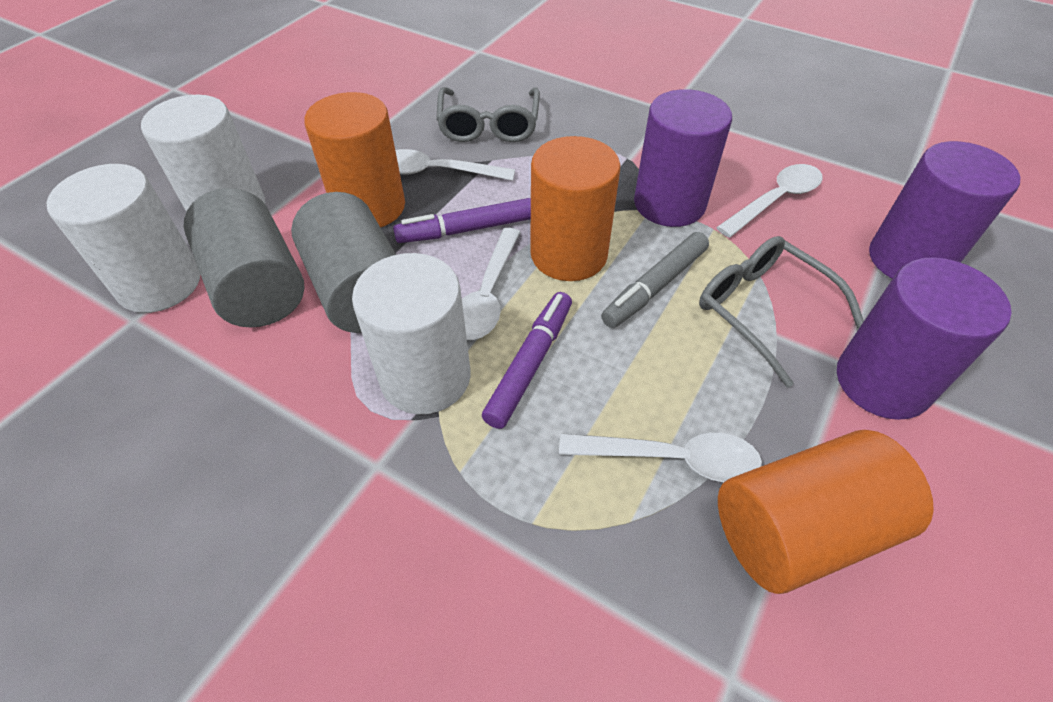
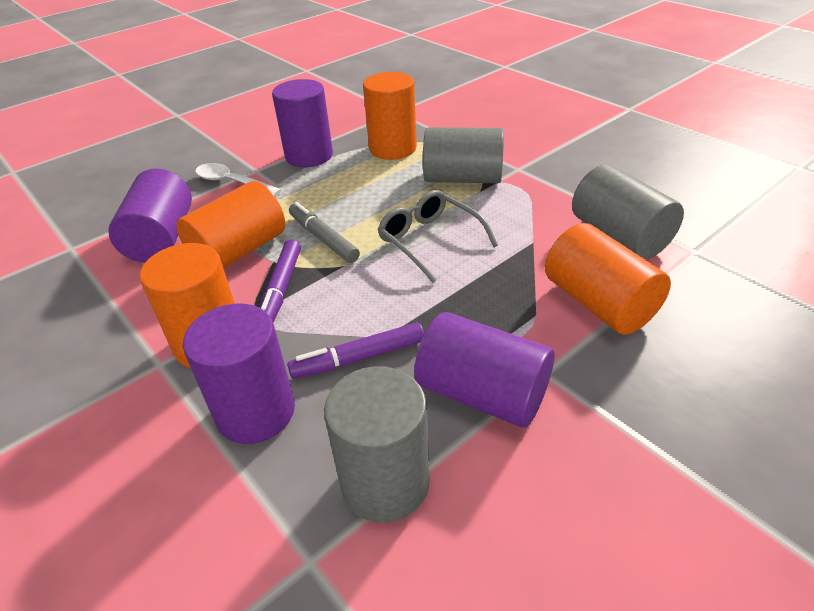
grey cylinder: [184,188,305,327] [291,192,396,333] = 2 -> [324,366,430,523] [423,127,504,183] [572,164,684,259] = 3
grey glasses: [436,87,540,142] [699,236,864,388] = 2 -> [378,190,498,283] = 1
orange cylinder: [304,92,405,228] [530,136,620,281] [718,430,934,594] = 3 -> [140,243,235,368] [176,181,285,268] [363,72,417,160] [545,223,671,335] = 4
purple cylinder: [634,89,732,227] [837,258,1012,420] [869,141,1020,279] = 3 -> [108,169,192,263] [183,303,295,444] [272,79,333,167] [414,312,554,428] = 4
white cylinder: [46,164,200,313] [141,95,265,212] [352,253,470,415] = 3 -> none = 0
white spoon: [395,149,515,181] [462,228,521,340] [559,433,762,482] [716,164,823,237] = 4 -> [195,163,281,196] = 1

